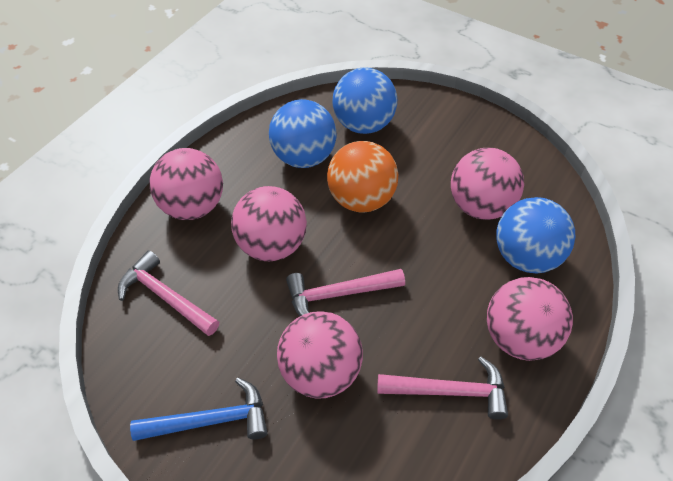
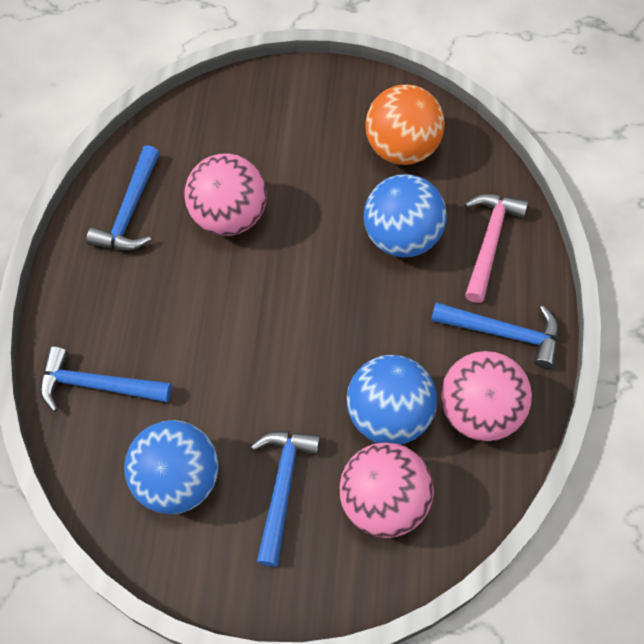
blue hammer: [130,378,268,441] = 1 -> [40,346,172,412] [86,145,160,251] [251,431,320,567] [431,302,559,369] = 4
pink ball: [150,148,223,220] [231,186,307,261] [277,311,363,399] [451,148,524,220] [487,277,573,361] = 5 -> [184,153,267,236] [340,443,434,538] [441,351,532,442] = 3
pink hammer: [118,250,219,336] [286,269,405,316] [377,357,508,420] = 3 -> [465,194,528,303] = 1

